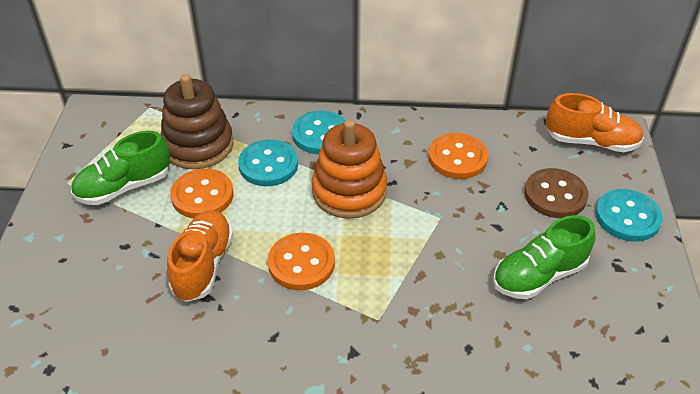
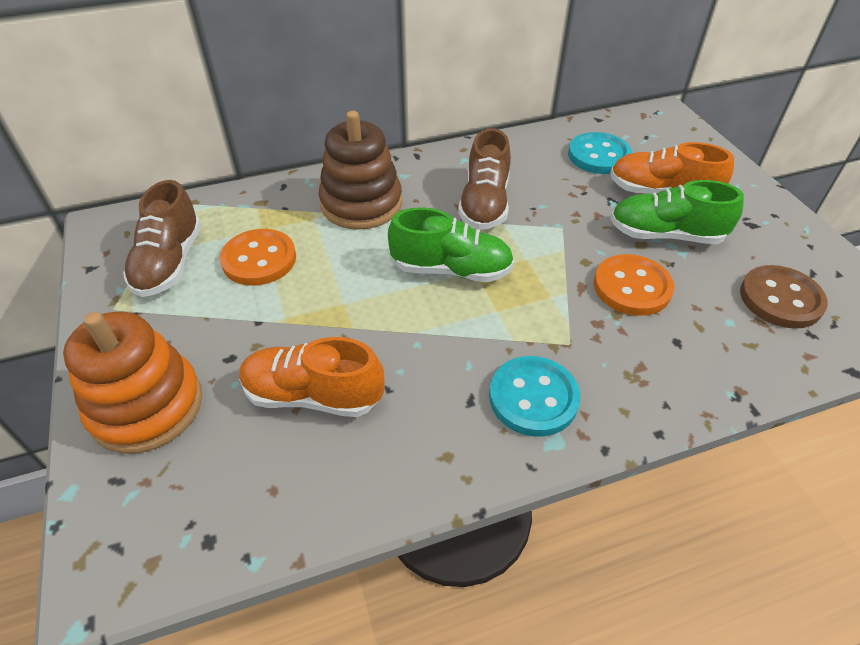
brown shoe: none = 0 -> [123,180,201,297] [458,128,511,230] = 2
orange button: [170,169,233,218] [268,233,335,290] [428,133,488,179] = 3 -> [220,229,296,286] [594,254,674,316] = 2
turquoise button: [238,139,298,186] [292,111,346,154] [595,189,663,242] = 3 -> [489,356,581,437] [568,132,632,174] = 2

